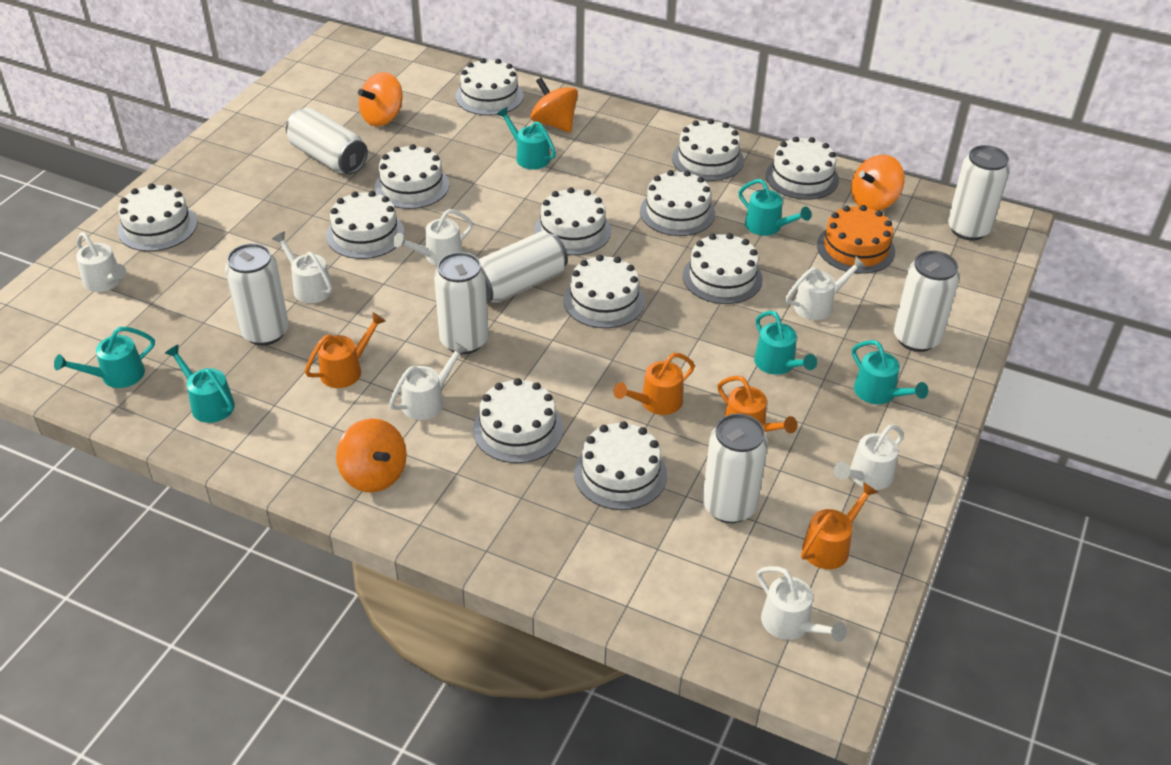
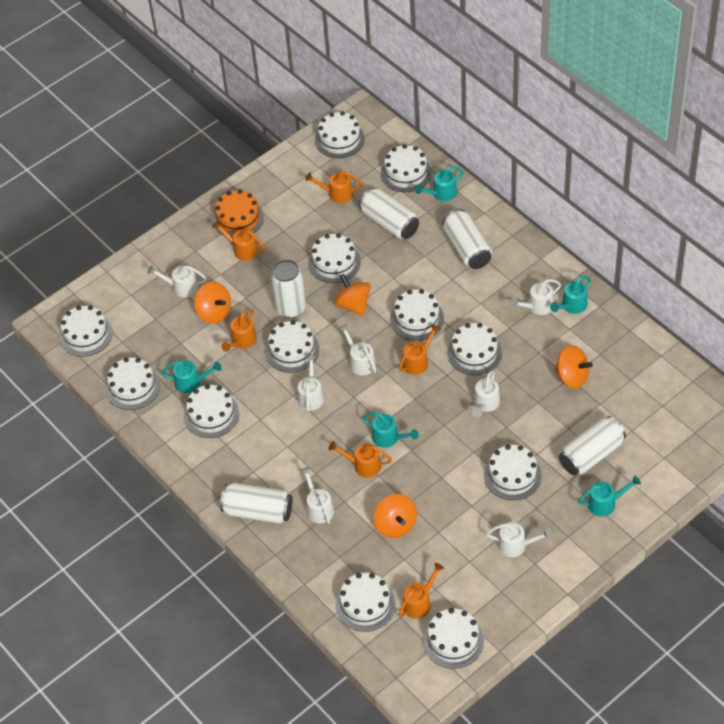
orange watering can: [305,312,386,388] [613,353,695,415] [717,376,797,433] [801,482,878,569] = 4 -> [212,221,265,261] [221,309,257,352] [305,171,363,203] [329,441,392,478] [398,324,440,375] [398,563,444,619] = 6
turquoise watering can: [54,327,155,388] [165,344,235,423] [497,107,556,169] [738,179,811,236] [754,311,817,375] [852,340,928,404] = 6 -> [161,360,222,393] [362,412,419,448] [415,166,464,201] [550,276,591,314] [578,476,641,517] = 5
white can: [225,243,289,346] [286,108,368,174] [434,252,488,354] [479,231,568,304] [702,413,768,523] [894,250,960,352] [948,145,1010,241] = 7 -> [220,483,292,524] [271,259,306,318] [359,188,419,239] [442,209,492,269] [559,416,626,475] = 5

